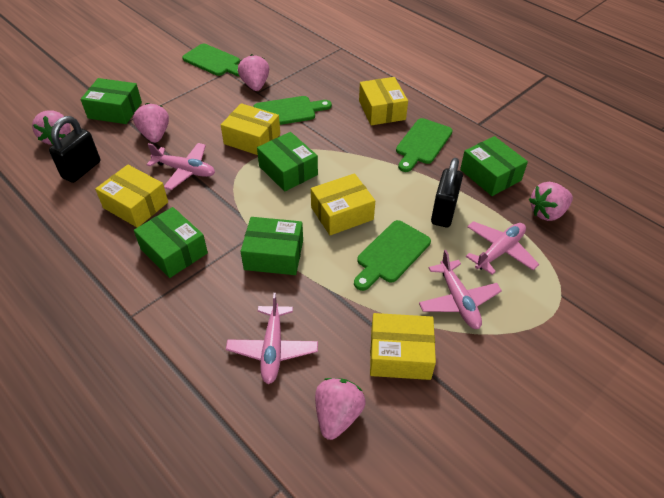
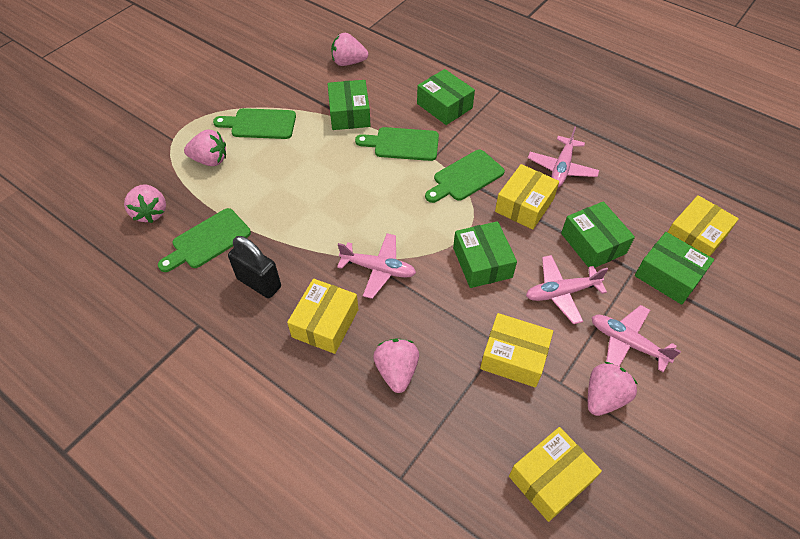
black padlock: [49,116,100,183] [431,158,463,227] = 2 -> [228,236,281,298] = 1

